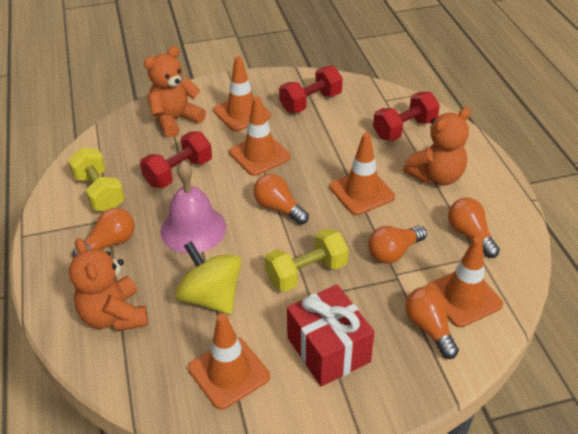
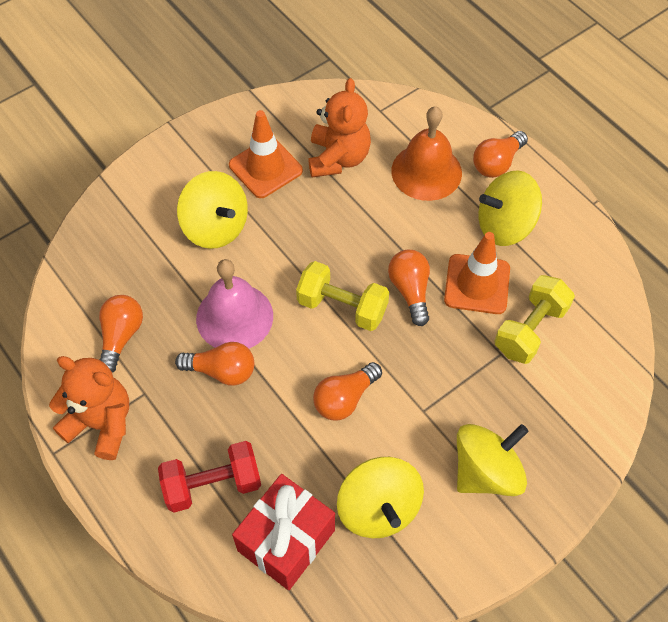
orange bell: none = 0 -> [392,106,462,201] = 1
orange teddy bear: [69,238,148,331] [144,46,206,138] [403,107,471,186] = 3 -> [49,356,129,460] [308,78,371,177] = 2
orange traffic cone: [188,314,270,410] [213,56,271,132] [229,97,291,176] [330,133,395,215] [426,237,503,327] = 5 -> [229,110,303,198] [444,232,510,314] = 2
red dumbbell: [140,131,212,188] [279,66,343,113] [373,92,440,141] = 3 -> [158,441,261,512] = 1
yellow spinning top: [175,241,242,315] = 1 -> [177,171,248,249] [337,457,424,538] [457,424,529,496] [478,170,542,246] = 4

